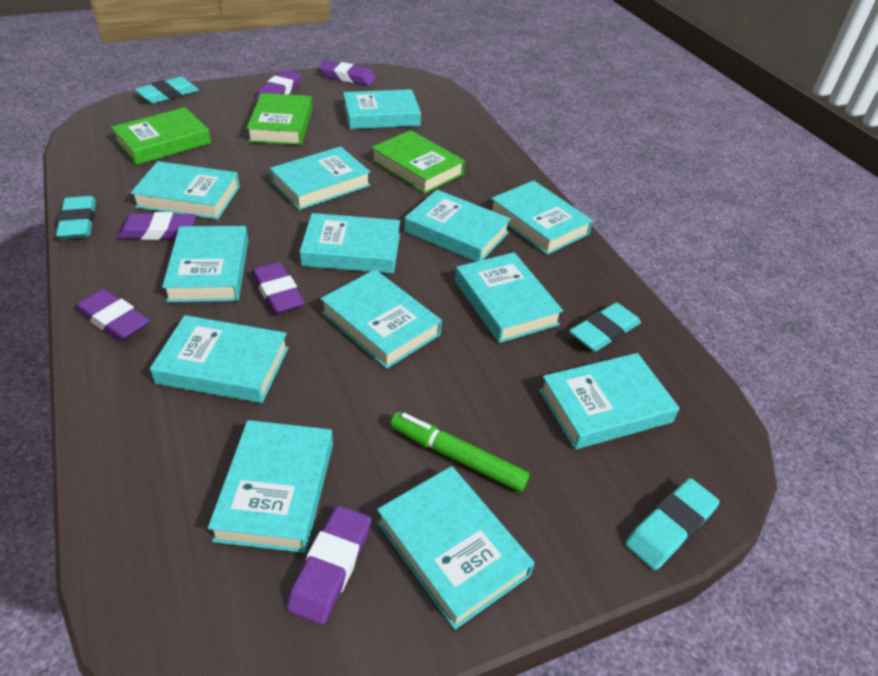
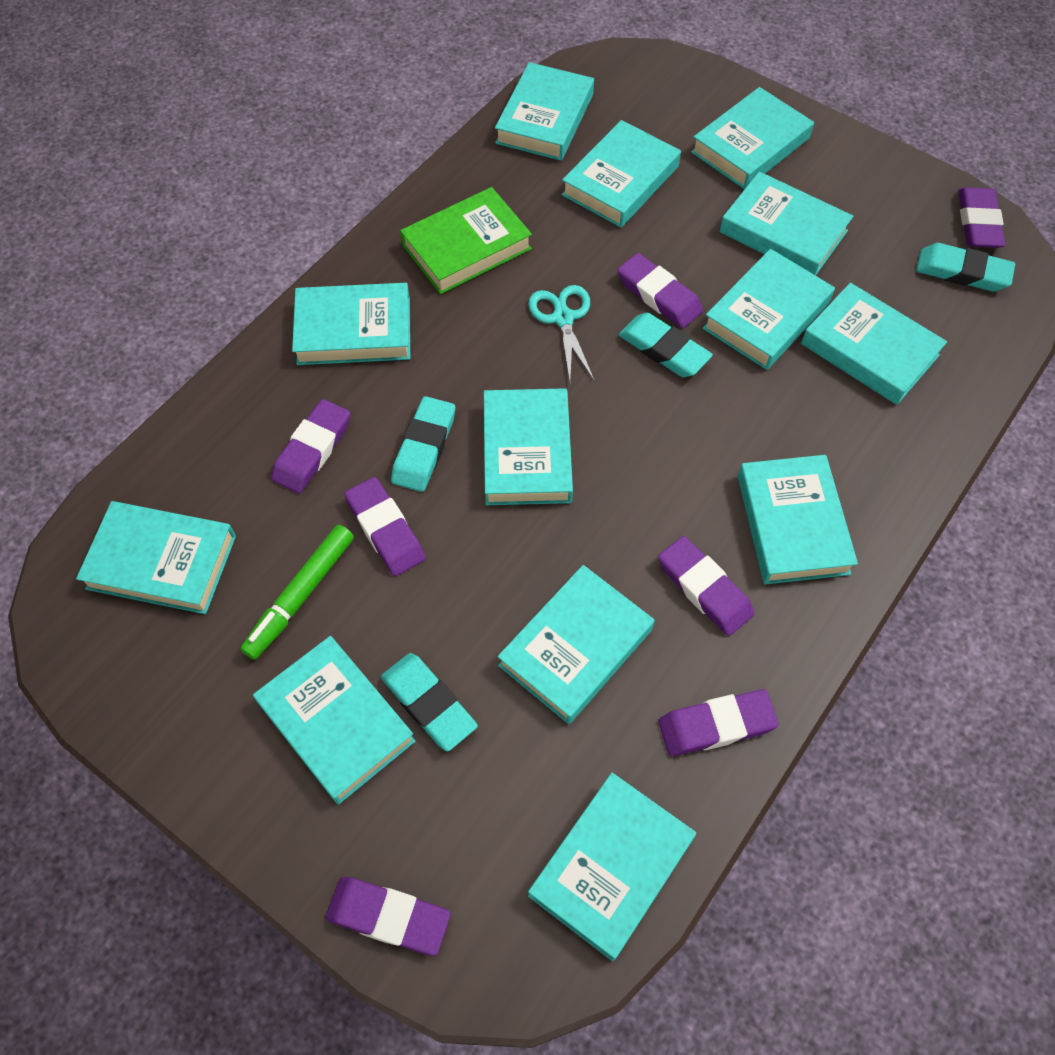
green book: [111,107,211,165] [247,93,312,145] [371,130,465,194] = 3 -> [400,187,532,294] = 1
purple eraser: [75,289,150,341] [117,212,196,240] [252,262,305,314] [256,70,301,101] [287,505,371,625] [319,60,376,86] = 6 -> [271,399,350,493] [325,877,451,956] [344,477,426,576] [617,253,703,328] [658,536,754,636] [658,689,779,756] [958,187,1005,248] = 7
turquoise scissors: none = 0 -> [528,285,595,381] = 1

